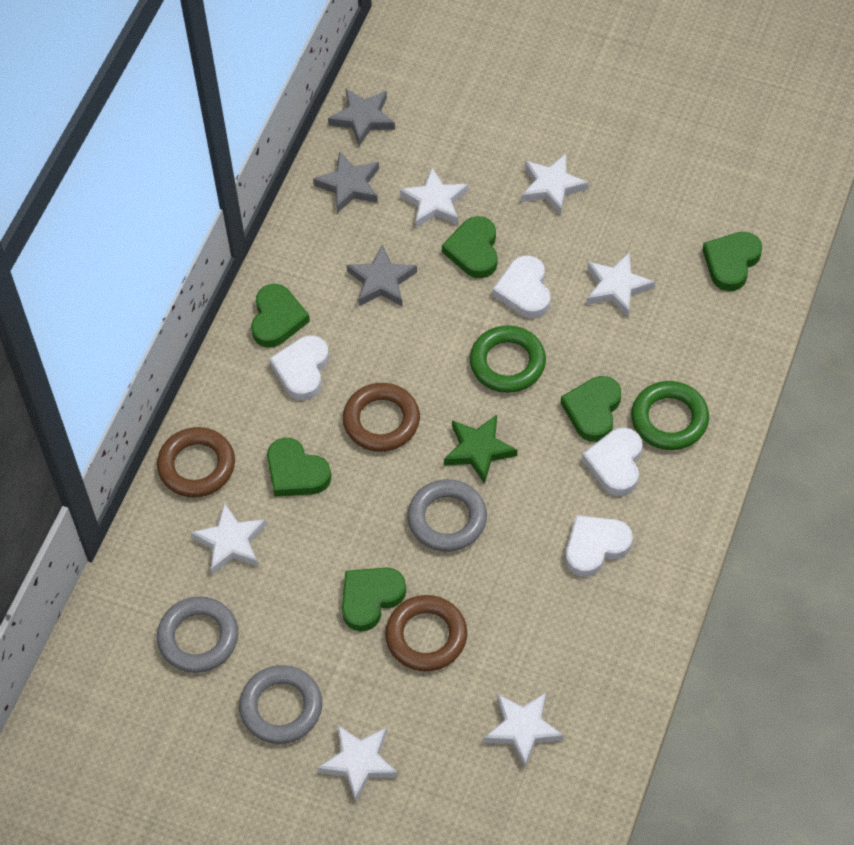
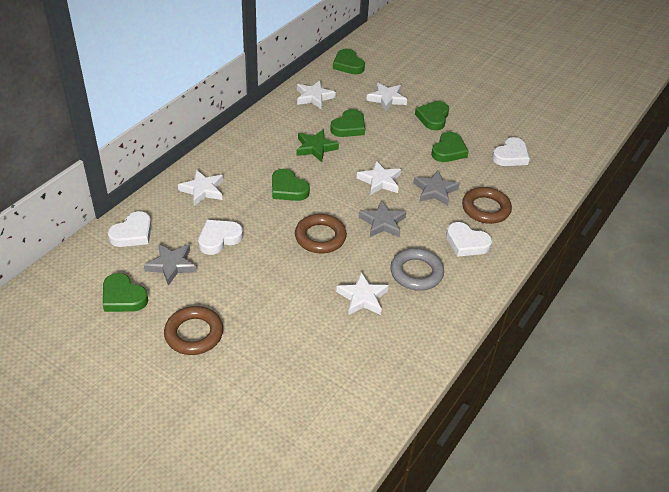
green ring: [470,325,546,393] [631,381,709,450] = 2 -> none = 0
grey ring: [157,597,238,673] [239,665,322,744] [407,479,487,552] = 3 -> [390,248,444,291] = 1
white star: [191,503,266,575] [318,725,398,803] [399,168,468,228] [484,693,564,768] [521,154,589,215] [587,253,655,317] = 6 -> [178,170,223,206] [297,81,336,109] [336,272,389,315] [357,161,401,195] [366,82,407,111] = 5

